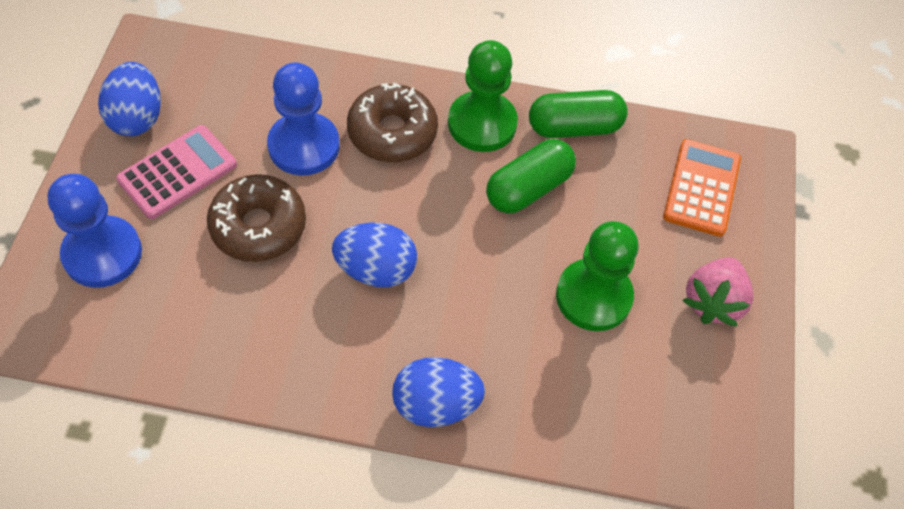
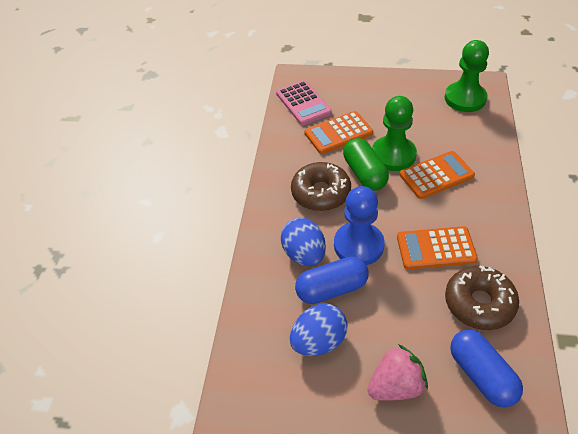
blue capsule: none = 0 -> [295,257,369,304] [450,330,523,408] = 2
blue egg: [98,62,161,136] [332,223,417,287] [392,357,485,427] = 3 -> [281,218,326,266] [290,304,348,356] = 2
blue pawn: [48,174,142,288] [267,62,340,175] = 2 -> [334,186,385,265] = 1
green capsule: [486,139,576,213] [529,90,628,138] = 2 -> [343,138,389,191] = 1
orange calculator: [663,139,741,237] = 1 -> [304,111,373,154] [397,226,478,269] [400,151,475,199] = 3

